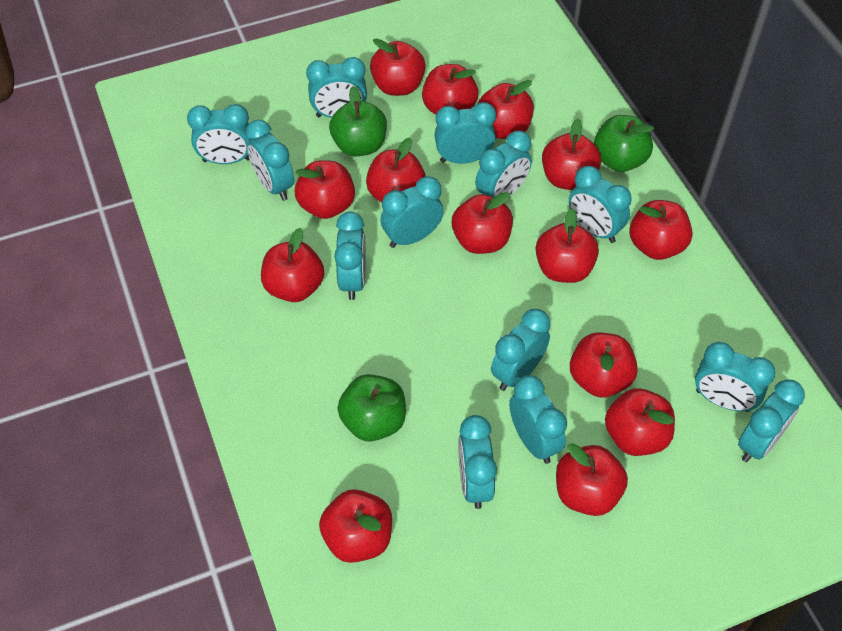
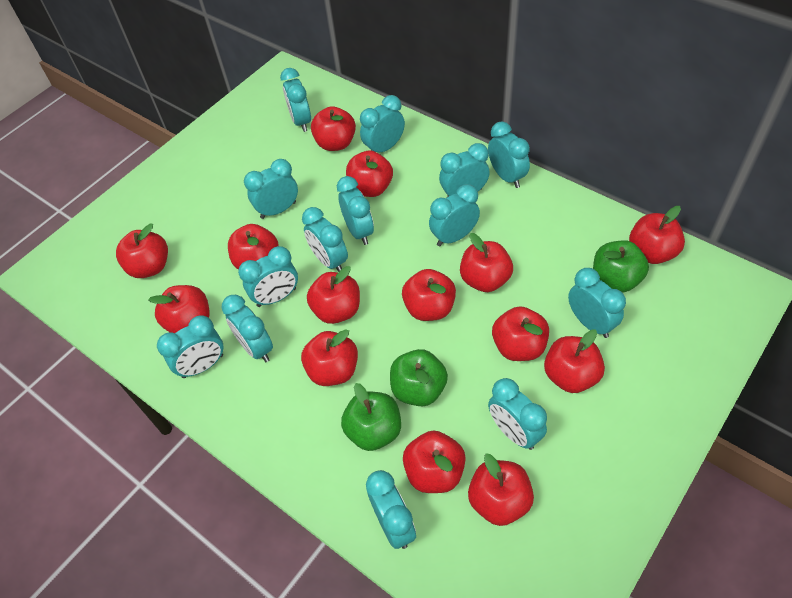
turquoise clock: [187,104,250,164] [246,120,294,201] [306,57,367,118] [334,212,366,300] [381,176,444,248] [434,102,496,164] [458,415,497,509] [475,131,532,197] [491,309,550,391] [509,375,567,464] [569,166,632,243] [695,342,776,412] [738,379,805,462] = 13 -> [157,315,223,378] [221,295,273,362] [238,246,298,307] [244,159,298,219] [280,68,311,132] [302,207,348,272] [337,176,374,245] [360,95,405,153] [366,470,416,549] [429,184,480,247] [439,143,490,197] [488,121,530,188] [488,378,547,450] [568,268,626,338] = 14

